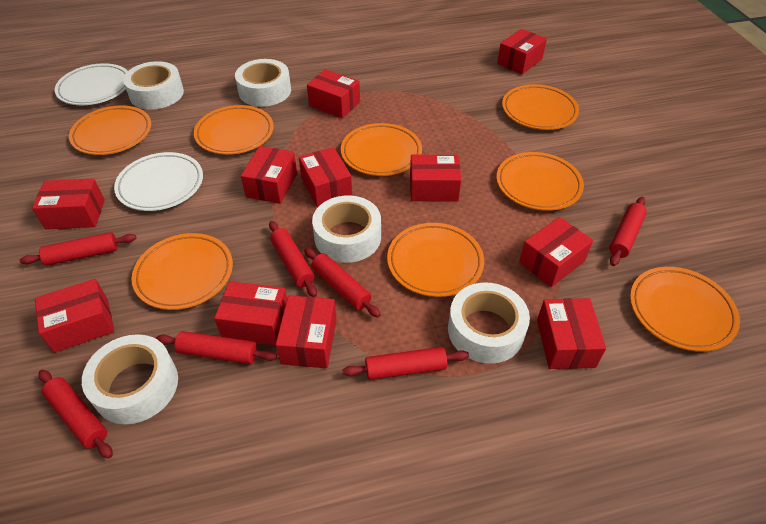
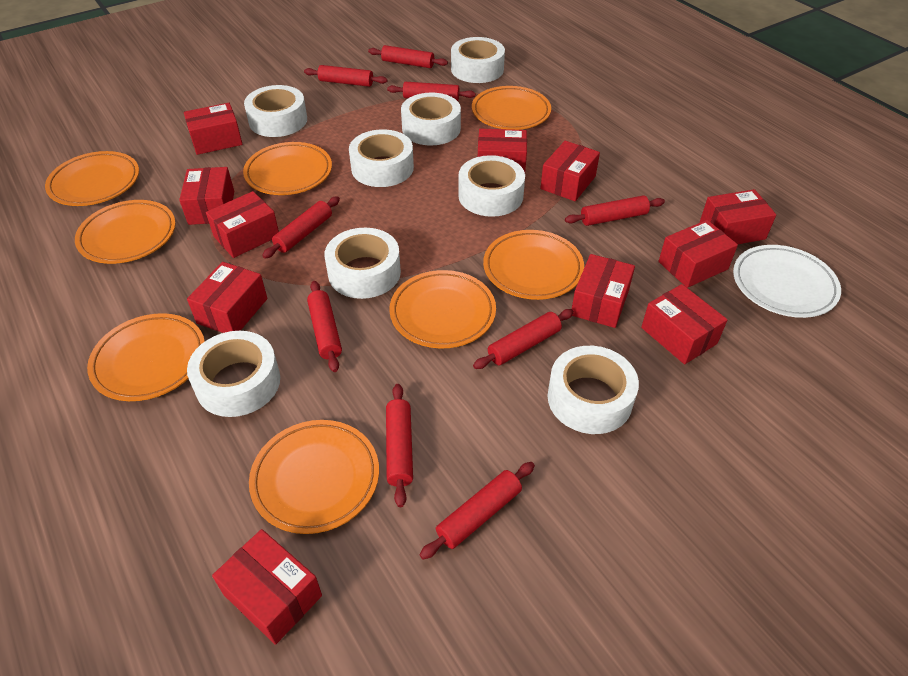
red rolling pin: [20,232,136,266] [39,370,113,459] [156,331,277,364] [269,221,317,297] [304,248,381,317] [342,347,469,380] [609,197,647,266] = 7 -> [262,196,340,258] [304,65,387,87] [307,281,342,372] [368,45,448,68] [386,384,413,507] [387,82,475,101] [420,462,535,560] [473,309,574,369] [565,195,665,226] = 9
white plate: [55,63,128,105] [114,152,203,211] = 2 -> [733,245,841,318] = 1
white tape: [82,334,178,424] [123,61,184,110] [235,59,291,107] [312,195,381,263] [448,283,530,364] = 5 -> [187,331,280,417] [244,85,307,137] [324,228,401,299] [349,129,414,187] [401,93,461,146] [451,37,505,83] [458,155,525,217] [548,346,639,434] = 8

